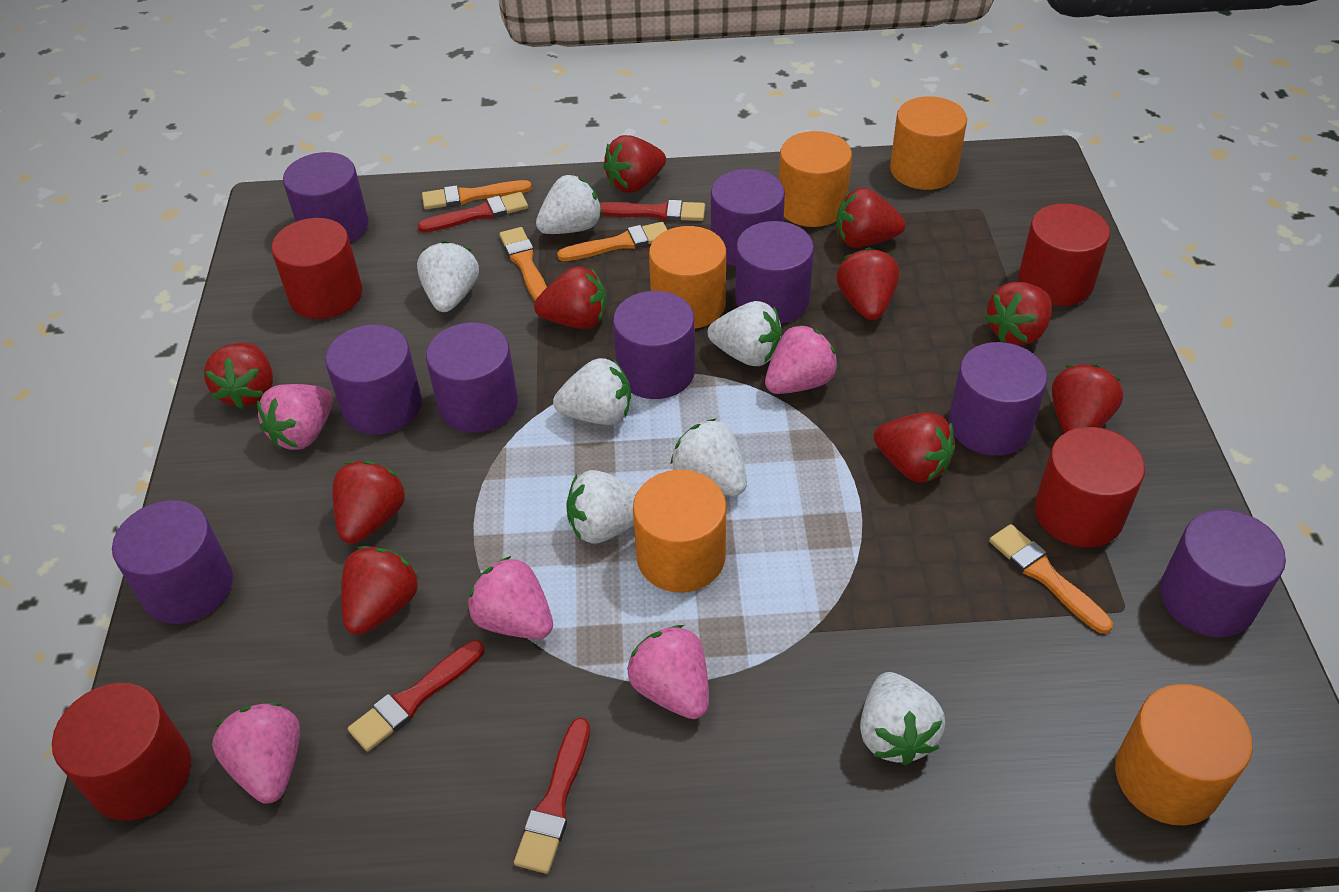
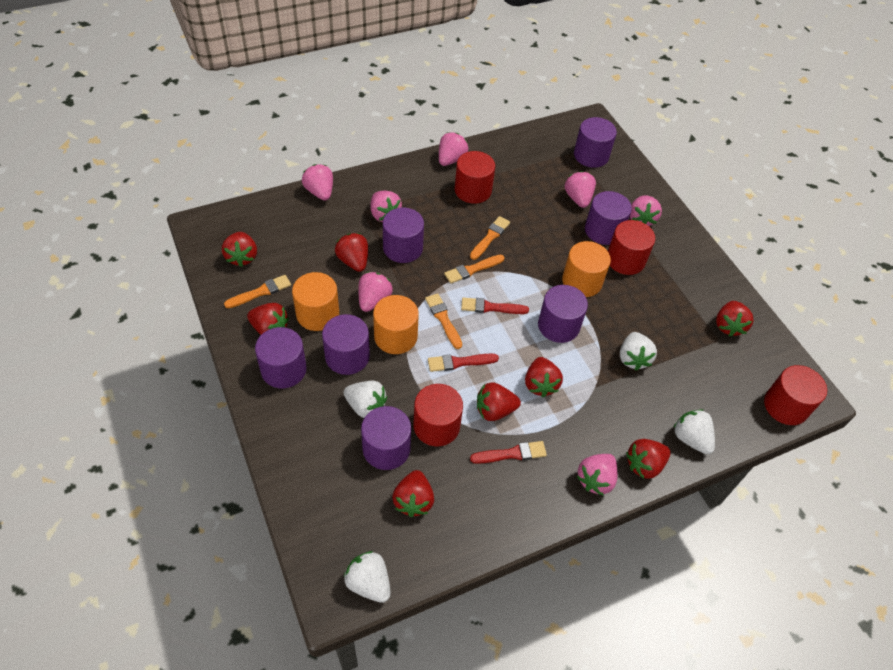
orange cylinder: [633,470,726,593] [649,226,726,329] [779,131,852,227] [890,96,967,190] [1115,684,1253,825] = 5 -> [292,272,339,331] [373,295,419,354] [562,241,611,297] = 3
pink strawberry: [212,703,300,803] [257,384,333,450] [468,556,553,639] [627,625,709,719] [765,324,838,394] = 5 -> [302,164,333,200] [358,272,393,312] [371,191,402,222] [439,132,468,166] [565,171,596,208] [577,454,618,496] [630,195,662,226] = 7
purple cylinder: [112,500,233,624] [283,152,368,243] [325,324,422,435] [426,322,518,433] [613,291,695,399] [711,169,785,266] [735,221,814,324] [949,342,1047,456] [1160,510,1286,637] = 9 -> [255,327,307,388] [322,314,370,375] [361,406,411,470] [383,208,424,263] [538,285,588,343] [574,117,617,168] [585,191,632,245] = 7
red brush: [348,640,484,752] [418,192,528,233] [514,718,590,874] [600,200,705,221] = 4 -> [428,354,499,372] [461,298,529,314] [470,441,547,464] = 3
red strawberry: [204,343,273,409] [333,461,405,544] [341,546,419,635] [534,266,607,329] [603,135,666,193] [836,188,905,248] [836,248,899,320] [874,412,955,482] [985,282,1052,345] [1052,364,1123,433] = 10 -> [222,232,257,267] [247,303,289,335] [335,233,368,272] [392,470,434,517] [477,382,521,421] [525,357,563,397] [626,439,671,479] [716,301,754,337] = 8
white strawberry: [417,241,479,312] [536,175,602,234] [553,358,631,425] [566,470,638,544] [671,419,747,496] [708,301,782,366] [860,672,945,765] = 7 -> [343,551,391,603] [344,381,387,418] [620,332,657,371] [673,409,715,454] = 4

